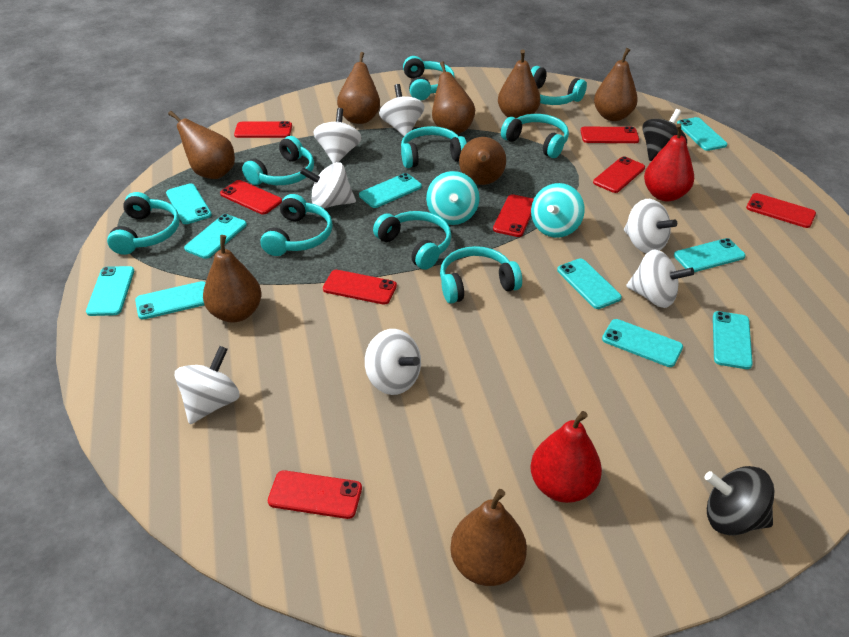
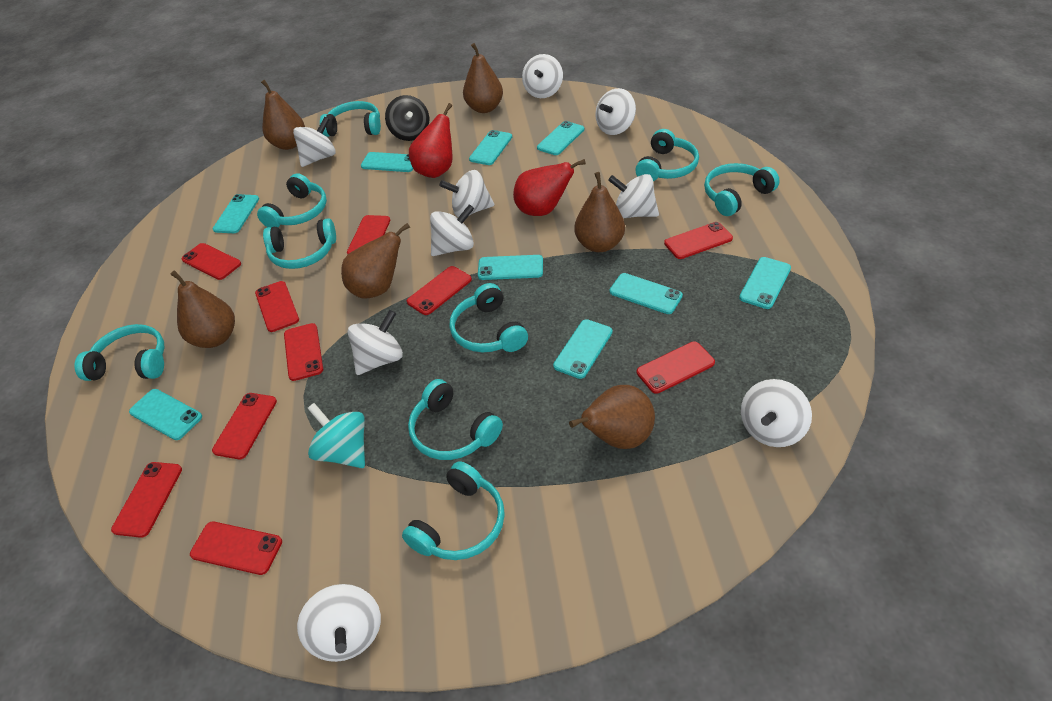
black spinning top: [642,109,687,161] [704,466,774,536] = 2 -> [385,95,429,141] = 1
brown pear: [168,111,235,179] [203,235,261,322] [337,52,380,124] [432,62,475,134] [450,489,527,586] [459,137,506,185] [498,50,540,118] [594,48,638,121] = 8 -> [170,270,235,348] [261,80,305,150] [341,223,410,298] [463,43,503,113] [569,385,655,449] [574,172,625,252] = 6
red phone: [220,180,282,215] [234,121,292,138] [268,470,362,519] [323,270,397,305] [493,194,534,237] [581,127,639,143] [593,156,645,193] [746,193,816,228] = 8 -> [111,462,182,538] [181,243,241,280] [190,521,282,575] [212,393,277,459] [255,281,299,332] [284,323,323,381] [347,215,390,254] [407,266,472,315] [637,341,715,394] [664,222,733,259] = 10
turquoise phone: [86,266,134,316] [135,281,206,320] [166,183,212,224] [184,214,247,259] [359,173,422,208] [557,258,622,309] [602,319,683,367] [674,238,746,272] [677,117,727,151] [713,311,753,369] = 10 -> [129,389,202,440] [213,194,259,233] [361,152,413,172] [469,130,512,165] [478,255,543,280] [537,121,584,155] [553,319,613,379] [610,273,683,314] [739,257,791,309] = 9
turquoise spinning top: [426,171,480,225] [531,183,585,238] = 2 -> [308,403,365,468] = 1
white spinning top: [175,346,240,424] [300,162,356,209] [313,108,362,163] [365,329,421,395] [379,84,424,136] [624,199,677,253] [626,250,694,308] = 7 -> [293,116,336,167] [297,584,381,662] [348,310,403,375] [430,204,474,256] [439,170,494,217] [522,54,563,98] [595,88,636,135] [608,174,659,218] [741,379,812,447] = 9

